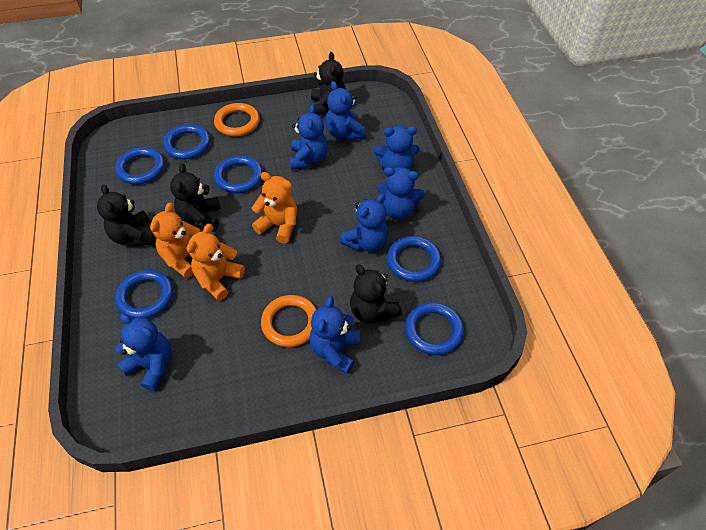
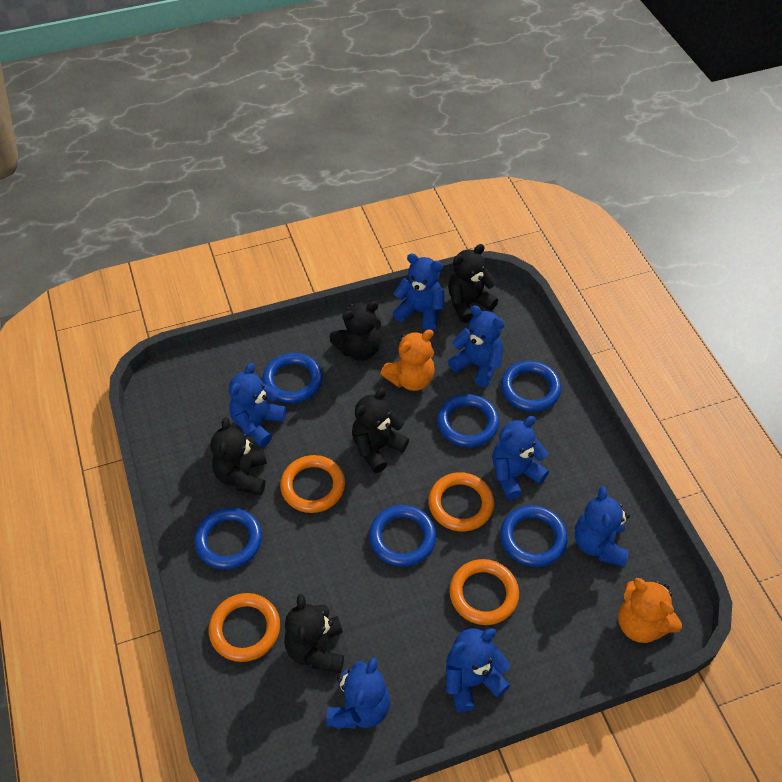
black teddy bear: [97,184,155,247] [170,163,221,232] [311,52,346,116] [350,264,402,324] = 4 -> [211,417,267,496] [284,594,344,673] [330,301,381,361] [352,388,409,473] [448,244,498,323] = 5
orange ring: [214,103,260,136] [261,295,317,347] = 2 -> [209,593,280,662] [280,455,345,513] [428,472,494,532] [449,559,519,625] = 4
orange teddy bear: [150,203,200,278] [187,224,245,301] [252,172,297,244] = 3 -> [380,329,435,391] [618,578,682,643] = 2

